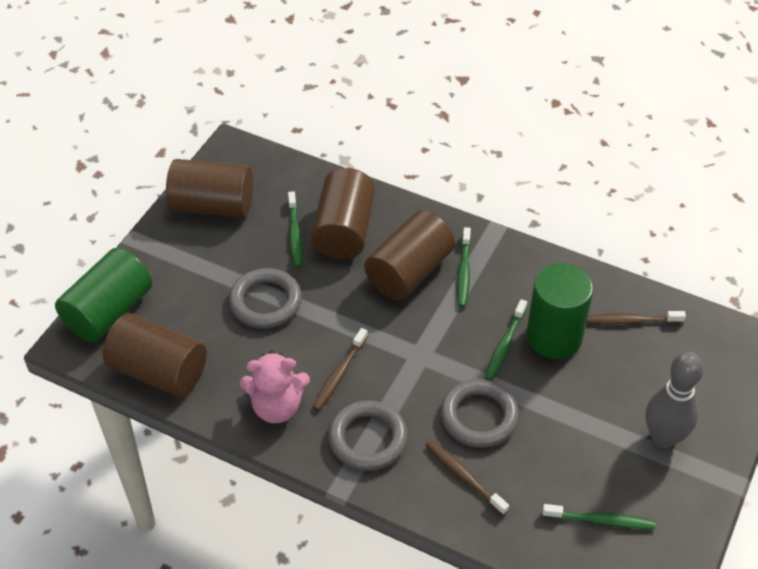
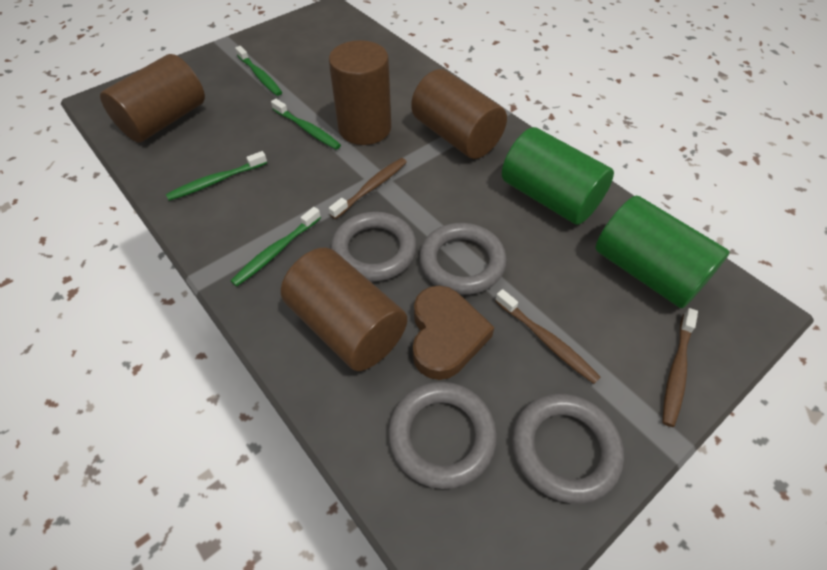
brown heart: none = 0 -> [413,285,494,380] = 1
grey bowling pin: [646,352,704,449] = 1 -> none = 0
grey ring: [229,268,302,328] [328,400,408,471] [441,379,519,448] = 3 -> [331,212,417,282] [388,382,497,489] [419,223,507,295] [512,394,624,504] = 4
pink teddy bear: [240,351,310,423] = 1 -> none = 0

